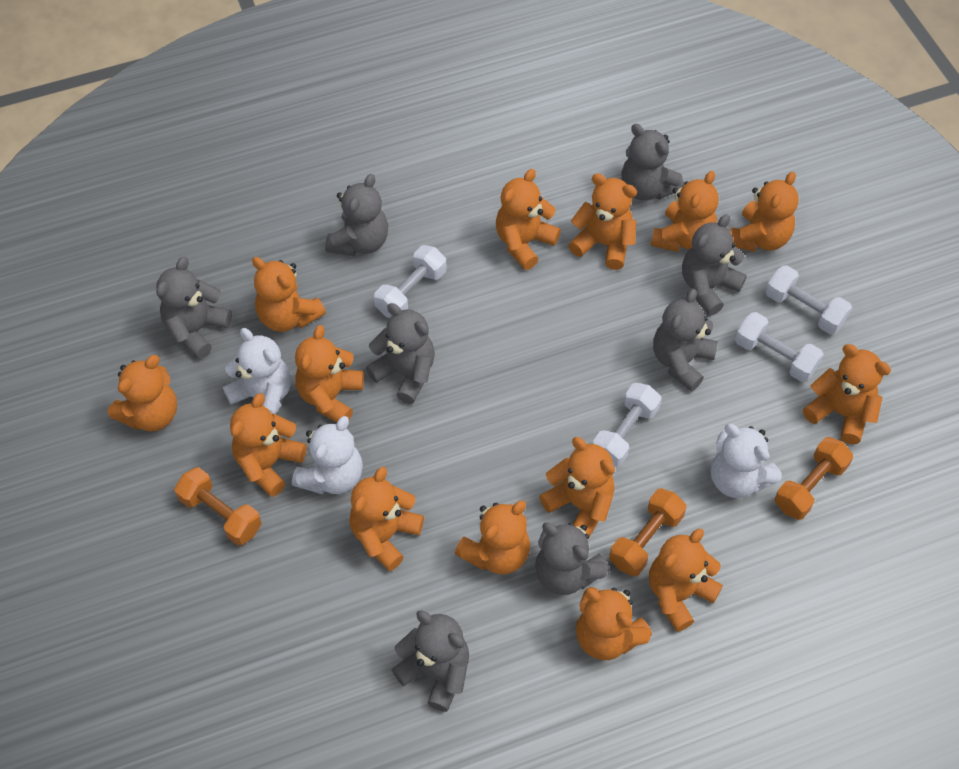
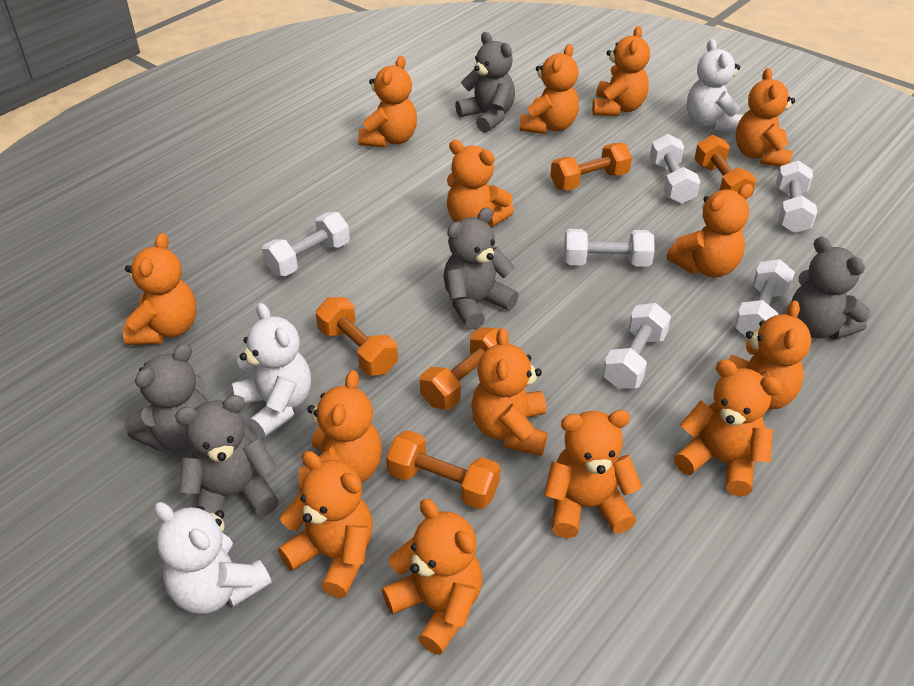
grey teddy bear: [156,257,232,359] [325,174,388,256] [366,303,435,404] [391,611,469,712] [535,522,610,595] [621,124,684,200] [653,289,718,391] [682,214,747,316] = 8 -> [125,344,208,451] [175,395,279,516] [443,207,519,330] [455,32,515,133] [792,237,871,340] = 5
orange dumbbell: [174,467,262,545] [609,488,686,577] [775,437,853,520] = 3 -> [316,297,398,376] [386,430,501,509] [420,327,510,410] [550,143,632,191] [694,135,757,197] = 5
white dumbbell: [374,245,447,318] [593,383,661,467] [735,312,824,382] [765,265,852,334] = 4 -> [262,212,350,276] [564,229,655,267] [603,303,671,389] [650,134,700,204] [734,259,795,336] [776,160,817,233] = 6

